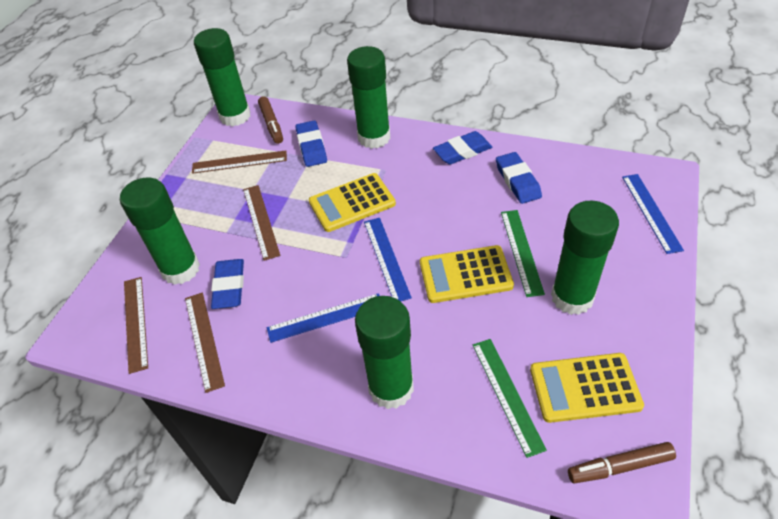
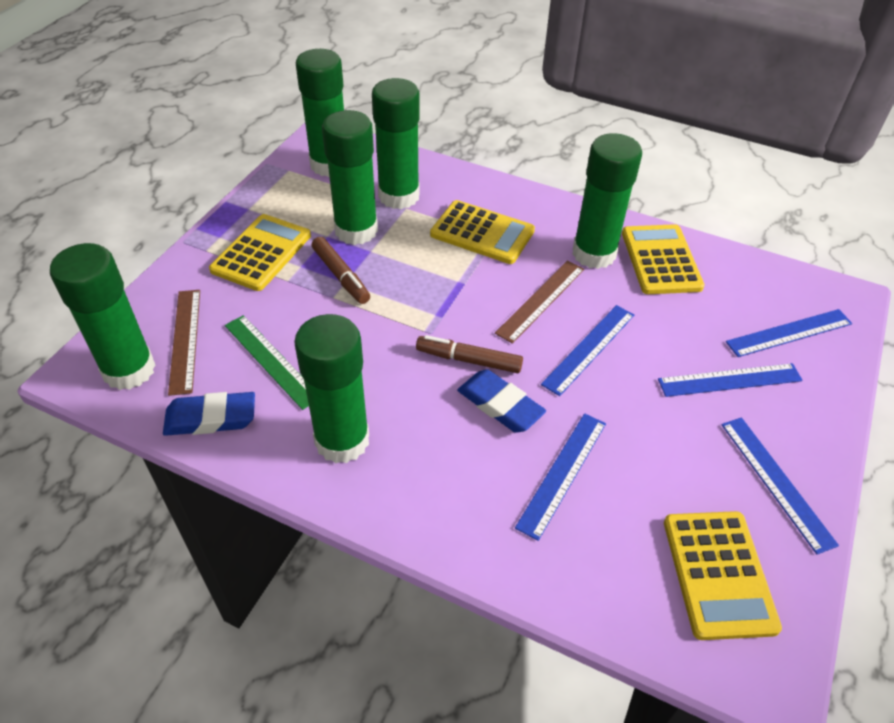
blue eraser: [211,259,244,309] [295,121,327,167] [433,131,492,165] [496,152,542,204] = 4 -> [163,392,255,436] [457,369,546,433] = 2
blue ruler: [267,293,380,343] [364,218,412,301] [622,174,684,254] = 3 -> [515,413,606,541] [541,305,634,396] [658,363,803,397] [721,418,839,554] [726,309,852,357] = 5
brown ruler: [124,277,148,374] [185,293,225,393] [192,150,287,174] [243,185,280,261] = 4 -> [168,290,200,396] [495,260,584,344] = 2
green glue stick: [120,177,200,285] [194,28,251,126] [347,46,390,149] [355,296,414,409] [551,200,619,315] = 5 -> [50,243,156,390] [294,314,369,464] [296,49,344,177] [322,110,378,245] [372,78,420,209] [572,133,642,269] = 6
green ruler: [473,339,547,458] [501,210,545,297] = 2 -> [225,315,309,410] = 1
yellow calculator: [309,173,396,232] [420,245,514,303] [530,353,644,423] = 3 -> [209,214,311,291] [430,200,535,264] [622,224,705,294] [664,511,782,640] = 4

